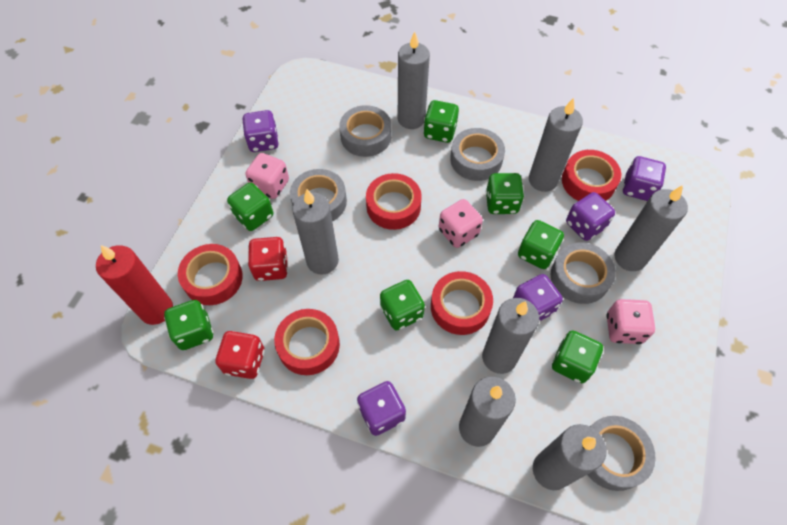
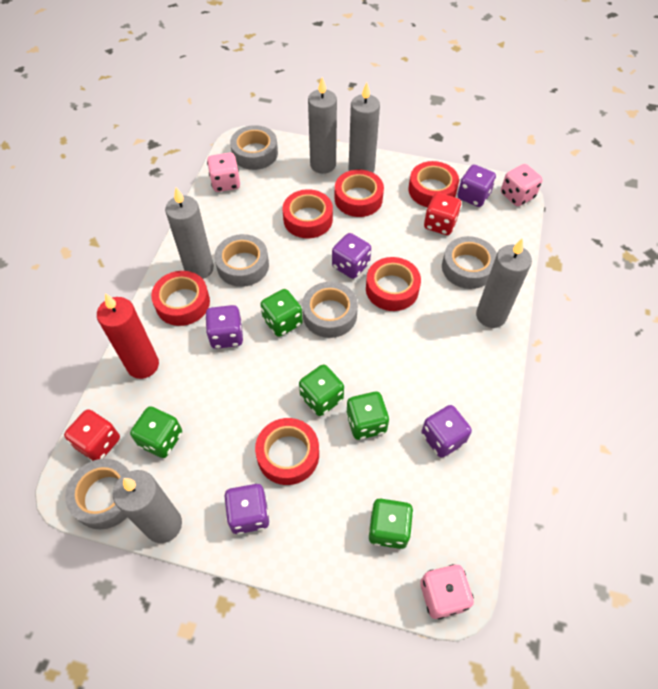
green dice: [164,300,213,350] [227,182,273,231] [380,280,425,331] [423,100,459,143] [486,173,524,214] [518,220,564,269] [552,330,603,383] = 7 -> [130,406,182,458] [260,289,303,337] [299,365,344,416] [346,392,389,440] [368,498,413,549] = 5
grey candle: [292,189,339,275] [398,31,430,129] [459,377,516,447] [482,298,539,374] [529,98,583,192] [533,424,606,490] [614,185,688,271] = 7 -> [113,470,182,543] [165,188,214,279] [308,77,337,174] [349,82,380,173] [476,238,532,328] = 5
red tape: [178,244,243,305] [274,309,340,375] [366,173,422,230] [431,271,493,335] [562,150,621,201] = 5 -> [151,271,210,326] [255,418,319,485] [282,189,333,238] [335,169,384,217] [366,257,421,311] [409,161,459,207] = 6

